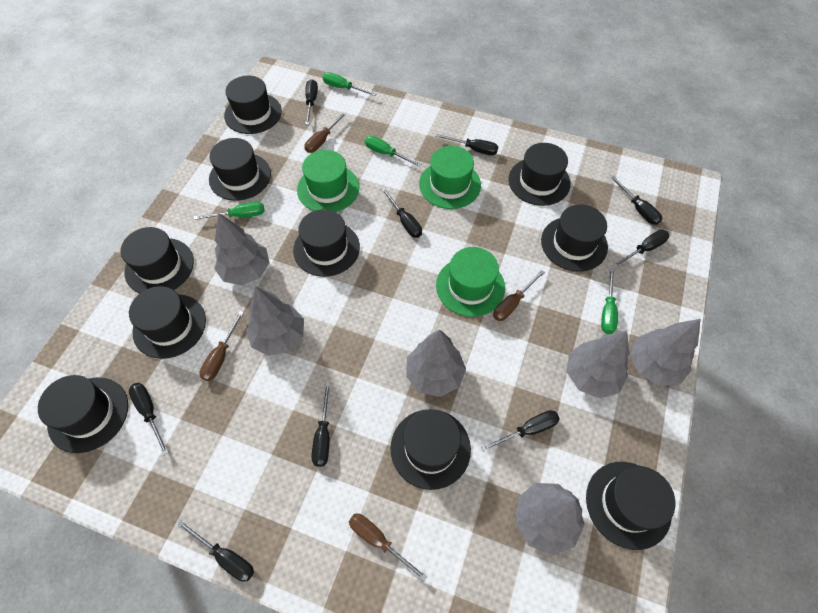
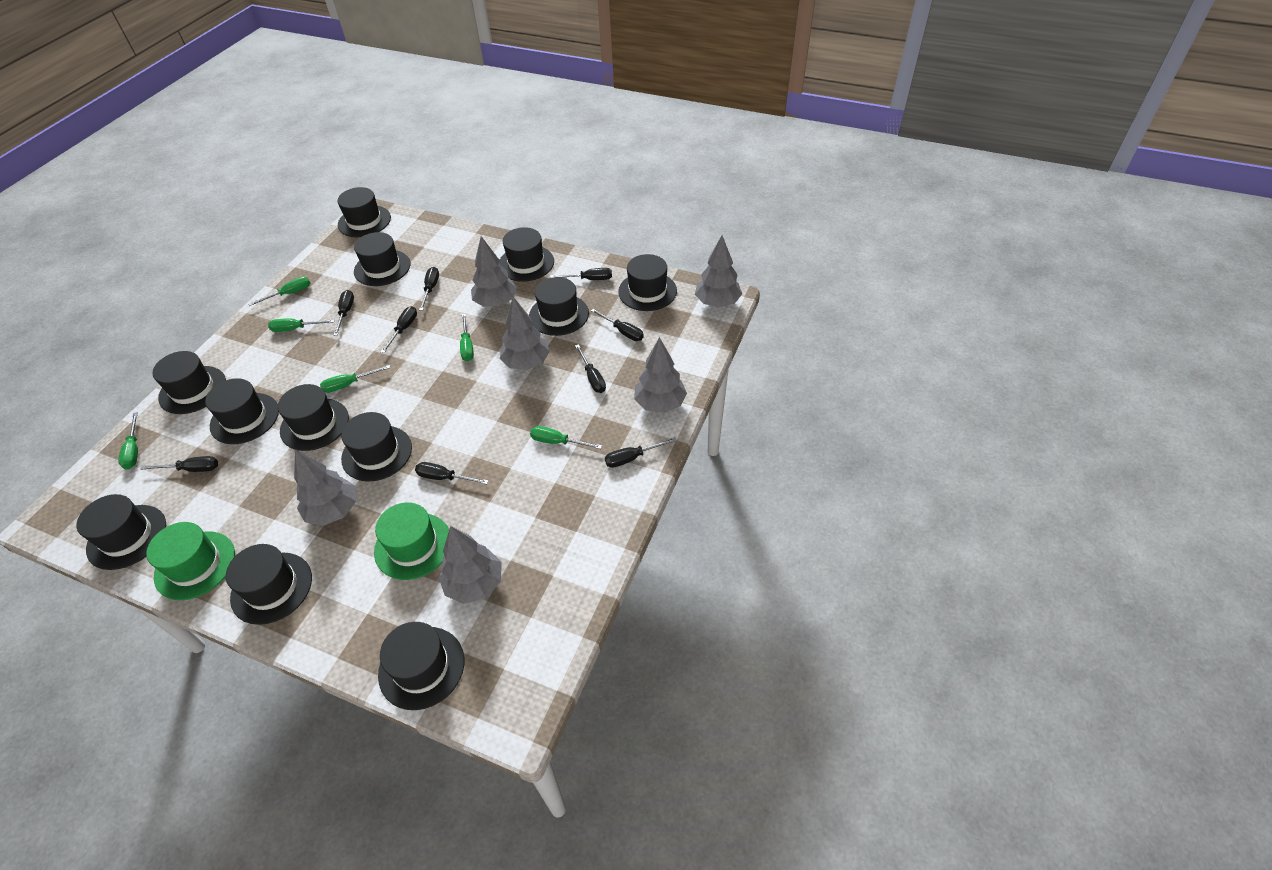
black hat: [38,375,128,453] [121,227,194,293] [129,286,206,359] [209,138,271,201] [224,76,282,134] [293,209,360,277] [390,409,471,490] [508,143,571,206] [541,204,608,272] [586,462,675,550] = 10 -> [76,494,166,570] [152,351,226,414] [205,378,279,444] [226,544,312,625] [278,384,349,451] [337,187,391,237] [341,412,412,482] [354,232,410,286] [378,622,464,710] [499,227,554,282] [529,277,589,336] [618,254,677,311] = 12
brown screwdriver: [199,311,244,381] [304,111,347,153] [349,513,428,581] [493,270,545,321] = 4 -> none = 0
green hat: [297,150,359,212] [419,146,481,209] [436,247,505,317] = 3 -> [146,522,235,600] [374,502,449,580] = 2
green screwdriver: [194,202,265,220] [323,72,376,96] [365,136,421,167] [601,268,618,334] = 4 -> [118,412,138,469] [248,277,310,306] [268,318,335,332] [320,365,390,393] [460,314,474,361] [530,426,602,449] = 6

